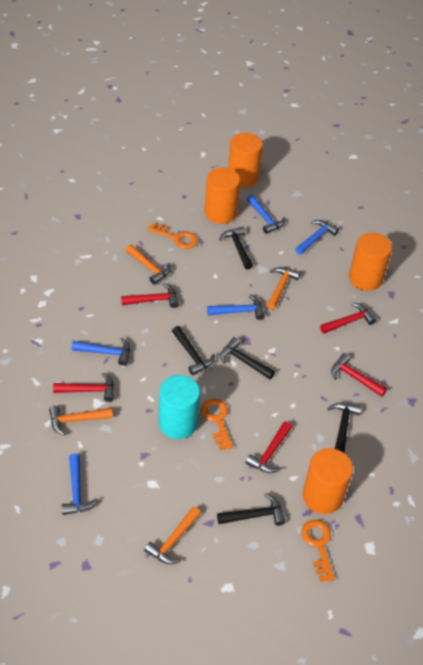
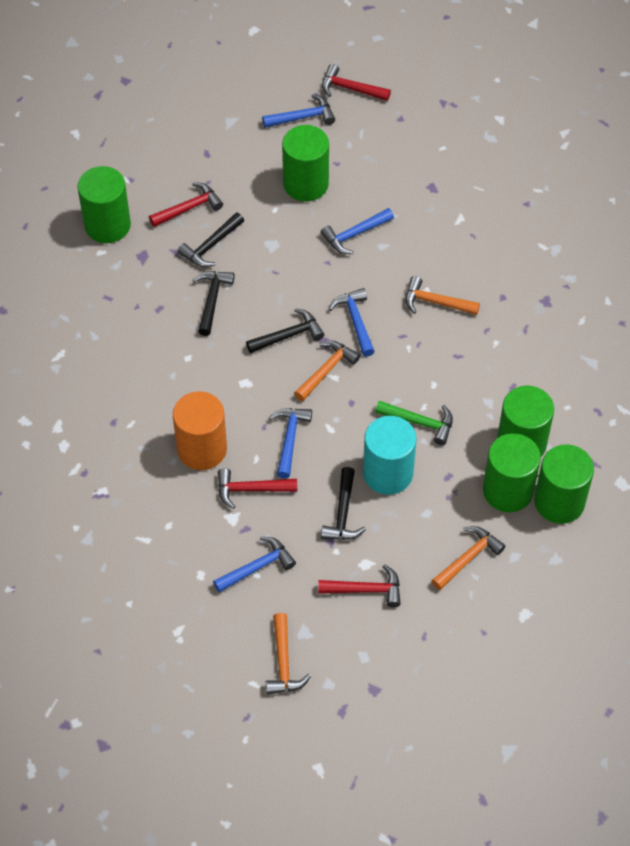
black hammer: [172,326,215,375] [217,493,286,526] [219,227,253,269] [220,337,275,379] [327,403,362,453] = 5 -> [177,212,244,267] [193,271,235,336] [246,308,324,353] [321,467,366,540] = 4
green cylinder: none = 0 -> [77,166,131,243] [282,125,329,202] [483,433,541,512] [497,386,554,457] [534,444,594,524] = 5
green hammer: none = 0 -> [375,401,453,445] = 1
orange cylinder: [205,167,240,224] [228,133,263,188] [303,448,353,514] [349,233,392,291] = 4 -> [173,391,227,470] = 1
orange key: [147,223,198,249] [201,399,233,450] [301,520,335,582] = 3 -> none = 0
red hammer: [53,373,114,402] [121,283,179,308] [246,421,292,473] [320,303,376,334] [331,353,387,397] = 5 -> [149,182,223,227] [218,468,297,509] [318,564,401,607] [322,64,391,101] = 4

